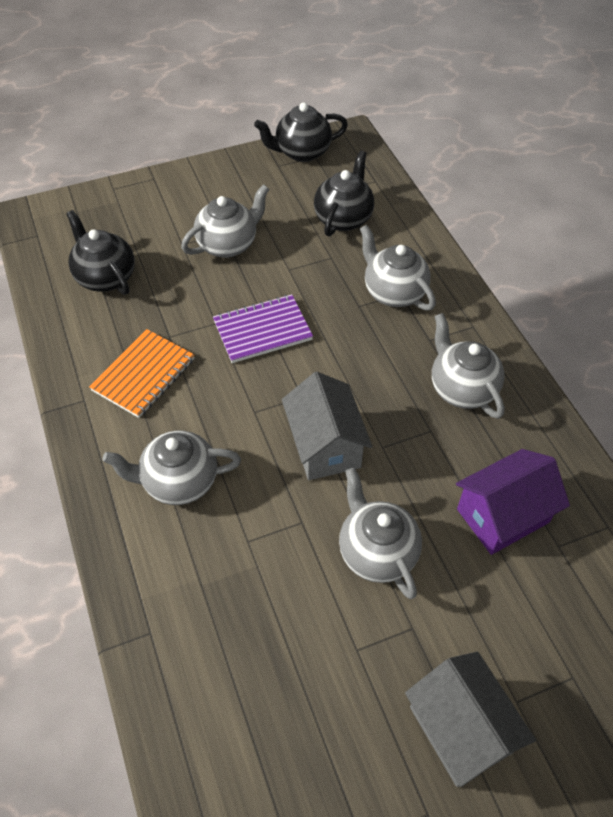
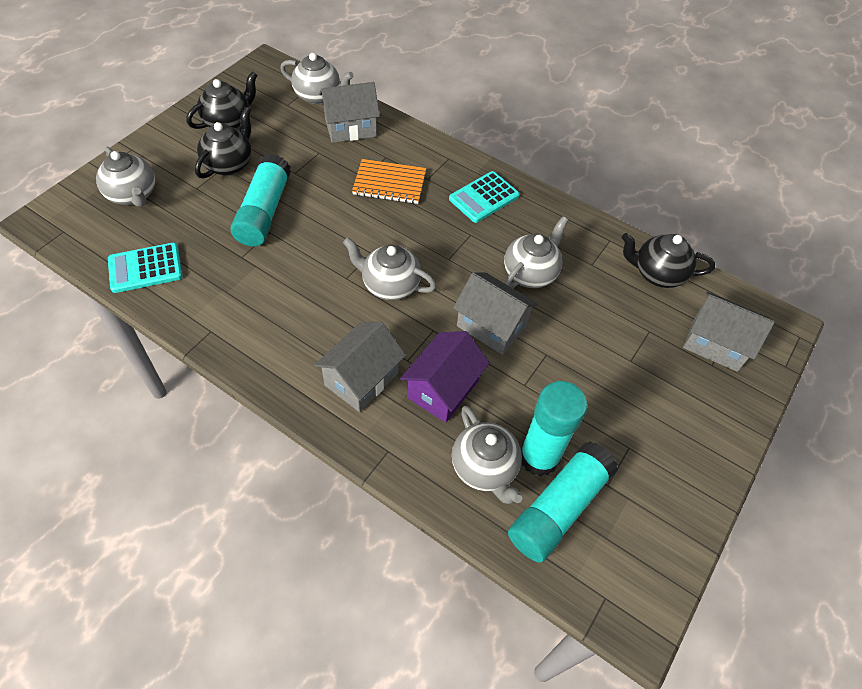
grey house: [282,372,372,480] [405,652,536,787] = 2 -> [314,322,406,412] [319,82,380,143] [453,272,538,355] [683,292,775,372] = 4
purple notebook: [213,294,313,363] = 1 -> none = 0
turquoise calculator: none = 0 -> [108,243,183,293] [449,171,520,223] = 2
turquoise glue stick: none = 0 -> [231,154,291,247] [508,441,618,563] [521,381,588,476] = 3

